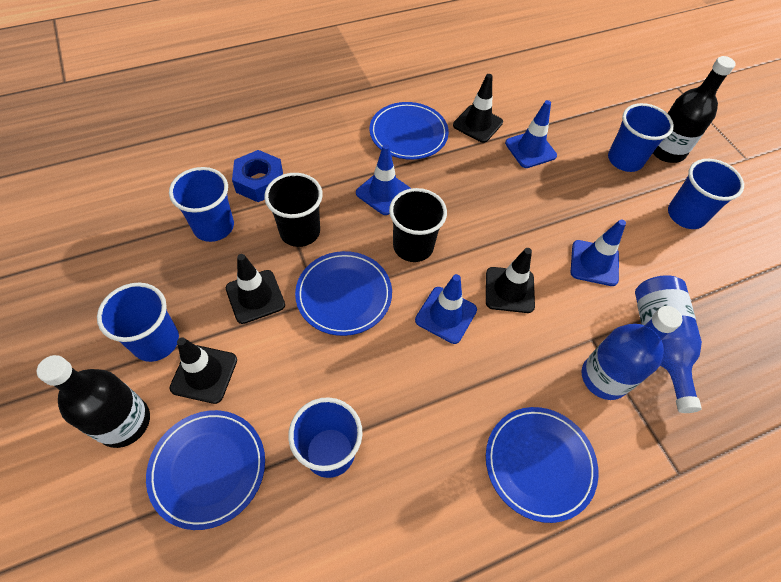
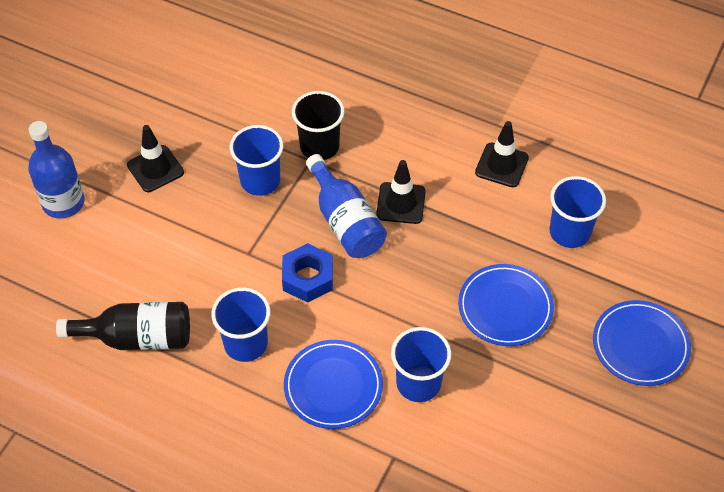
black bottle: [37,355,150,448] [653,56,736,163] = 2 -> [56,302,190,350] = 1
black cup: [264,173,323,247] [389,188,447,262] = 2 -> [292,91,345,160] = 1
black traffic cone: [170,338,237,404] [226,254,285,324] [453,74,503,143] [486,248,535,313] = 4 -> [127,125,184,192] [376,160,426,224] [475,121,529,187] = 3
blue cup: [97,283,179,362] [169,167,234,242] [288,397,363,478] [608,103,674,172] [668,159,744,229] = 5 -> [211,287,270,362] [230,125,283,196] [391,327,451,402] [549,176,606,248] = 4
blue plate: [146,410,265,530] [295,251,392,336] [369,102,449,160] [486,407,598,523] = 4 -> [284,340,383,429] [458,264,554,346] [593,300,691,386] = 3
blue traffic cone: [356,144,411,215] [415,274,477,344] [505,100,557,168] [571,219,626,286] = 4 -> none = 0

